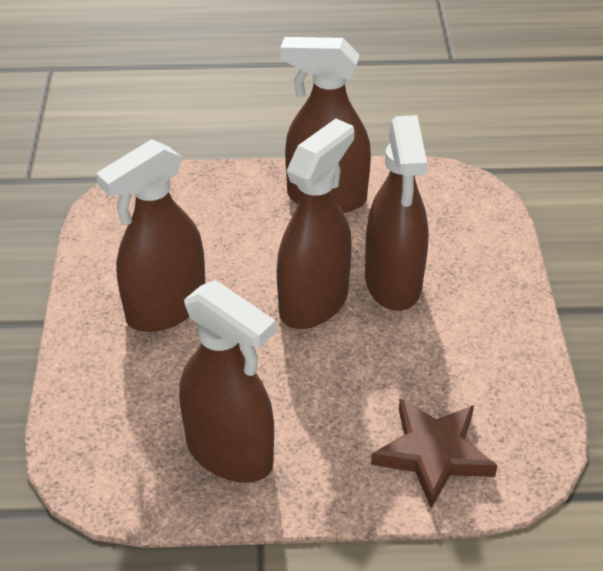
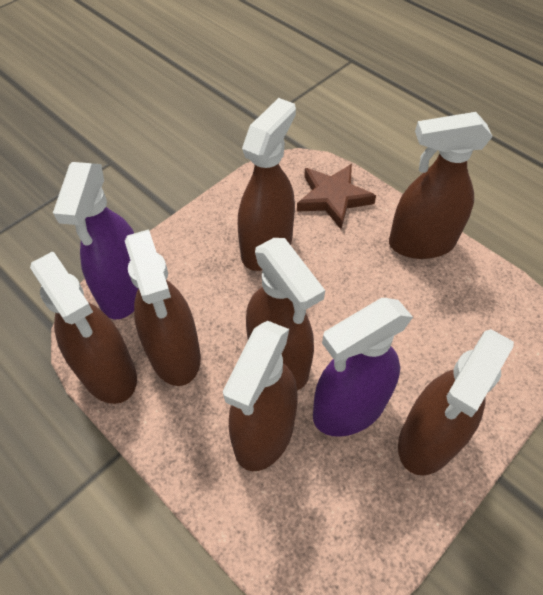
brown spray bottle: [96,139,205,332] [179,280,276,483] [277,119,354,329] [280,37,371,213] [365,115,429,311] = 5 -> [30,252,137,404] [125,230,201,386] [223,321,298,471] [238,98,296,271] [246,238,325,390] [389,112,493,259] [398,329,514,476] = 7
purple spray bottle: none = 0 -> [53,162,138,319] [313,298,413,437] = 2

